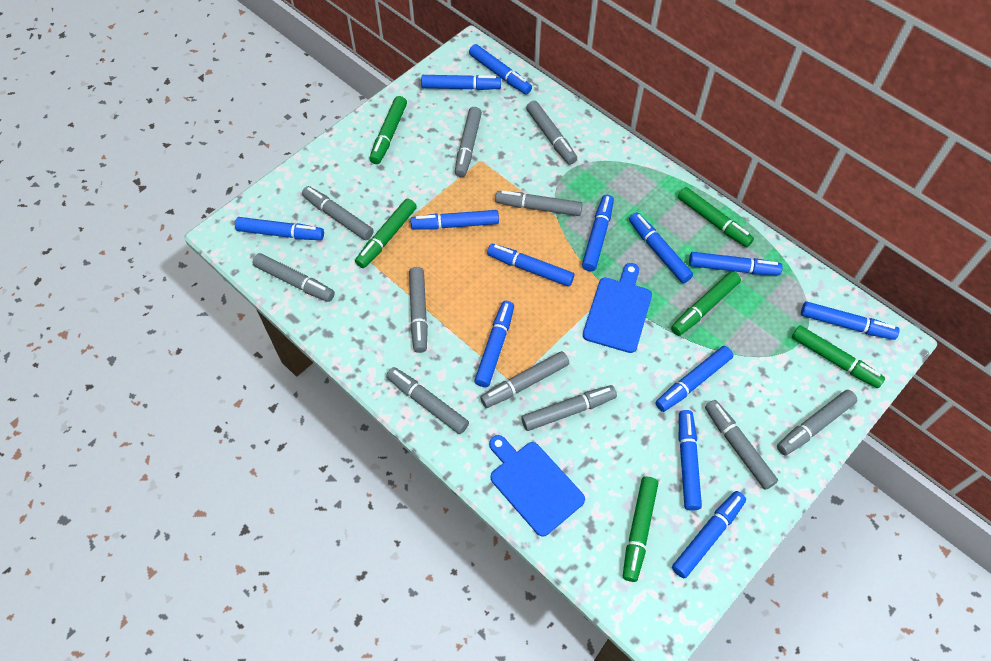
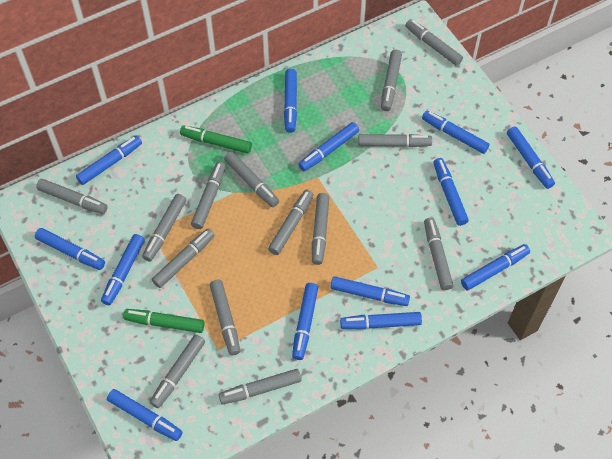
blue cutting board: [489,435,585,537] [583,263,652,353] = 2 -> none = 0
green marker: [355,198,417,268] [369,96,407,164] [623,477,658,582] [671,271,741,336] [678,187,754,247] [792,325,885,388] = 6 -> [123,309,204,333] [180,125,252,154] = 2
grey marker: [253,253,335,302] [302,186,374,240] [386,367,469,434] [409,267,428,353] [455,107,482,177] [480,351,569,408] [495,190,582,216] [521,385,617,431] [526,101,577,165] [705,400,778,490] [777,390,857,456] = 11 -> [36,179,108,214] [142,194,186,262] [150,335,205,408] [152,229,214,288] [191,162,226,229] [210,280,240,355] [219,369,302,404] [224,151,279,207] [268,190,314,255] [312,193,329,265] [358,134,432,147] [381,50,402,111] [405,19,463,66] [424,218,453,290] = 14

